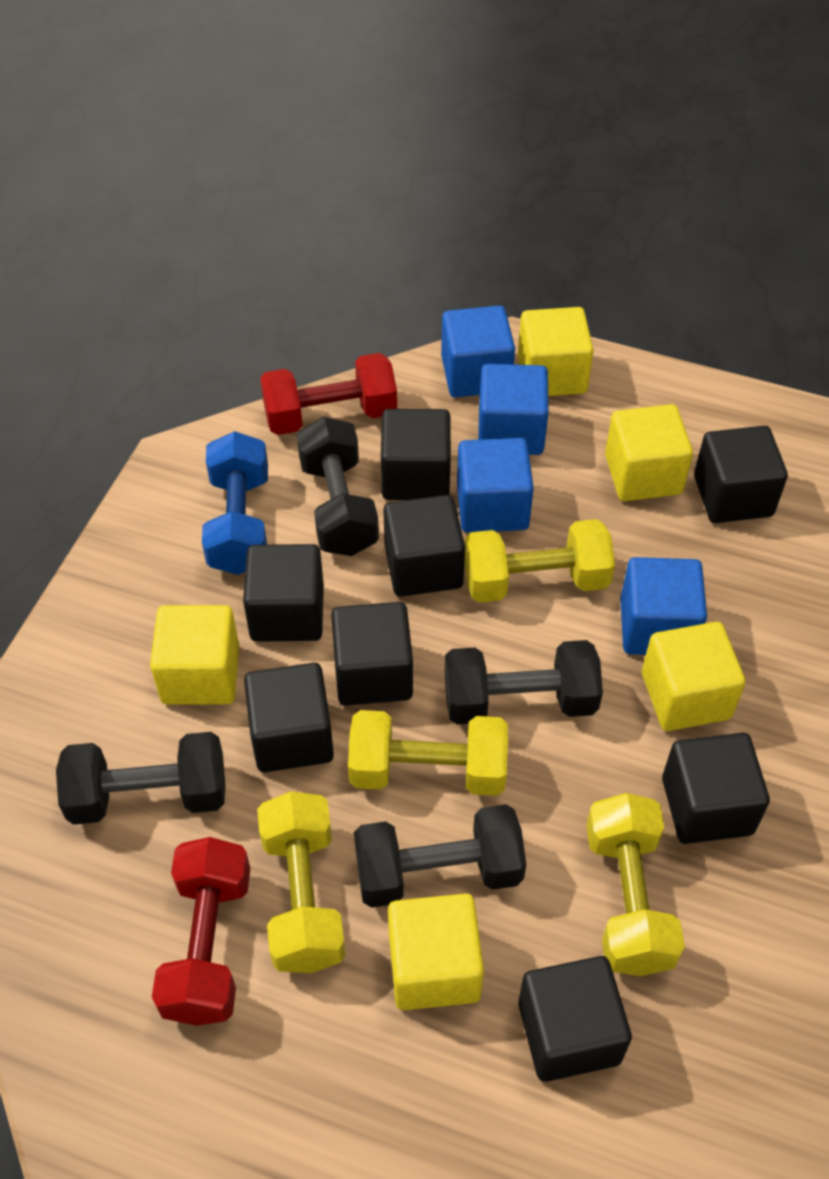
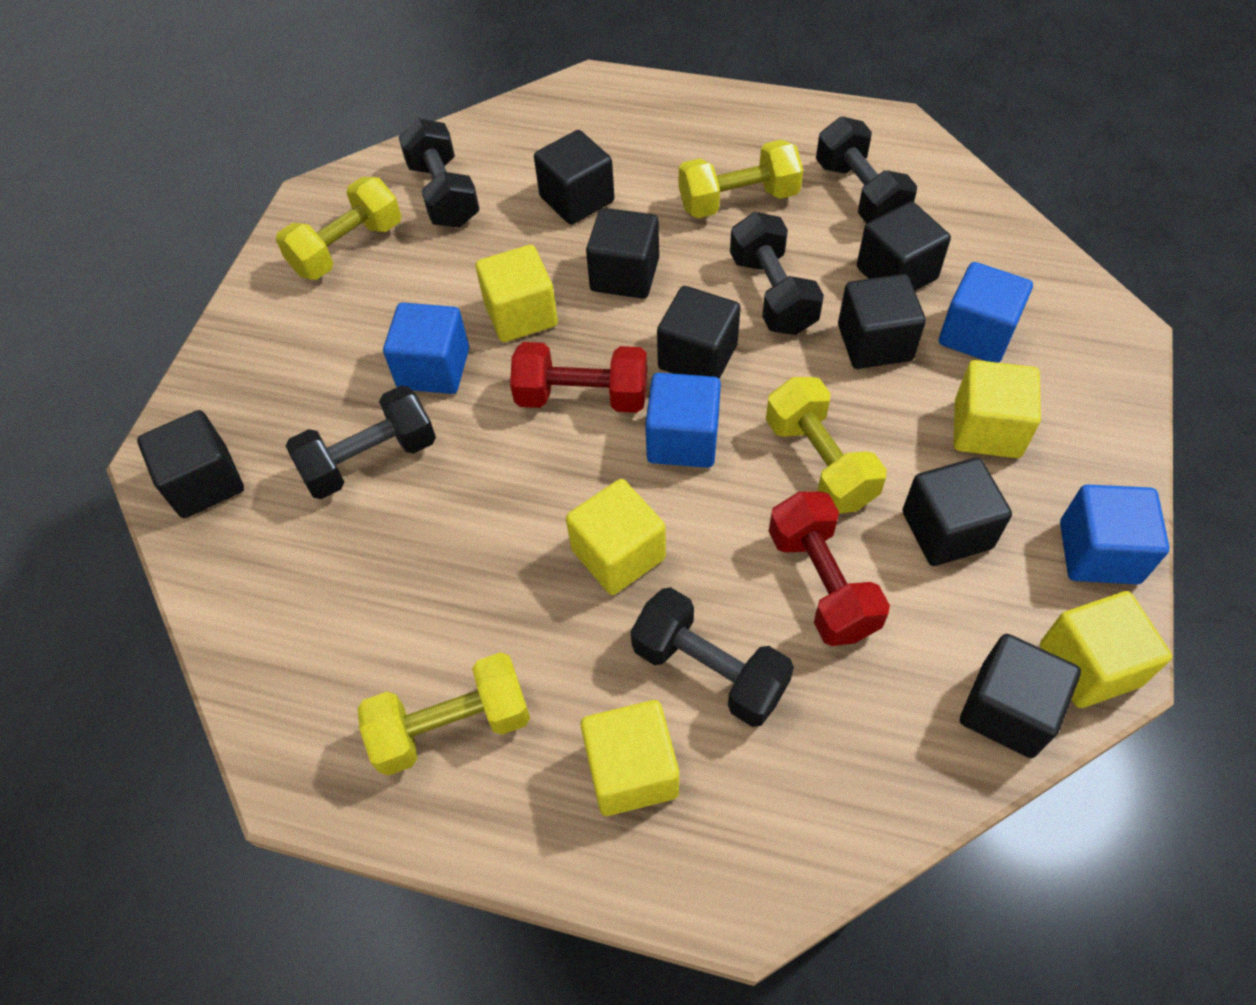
black dumbbell: [56,732,225,825] [297,417,379,556] [354,804,526,908] [445,640,603,725] = 4 -> [286,385,436,499] [399,118,480,228] [631,587,794,727] [730,212,824,335] [816,117,917,224] = 5
blue dumbbell: [202,431,268,575] = 1 -> none = 0

